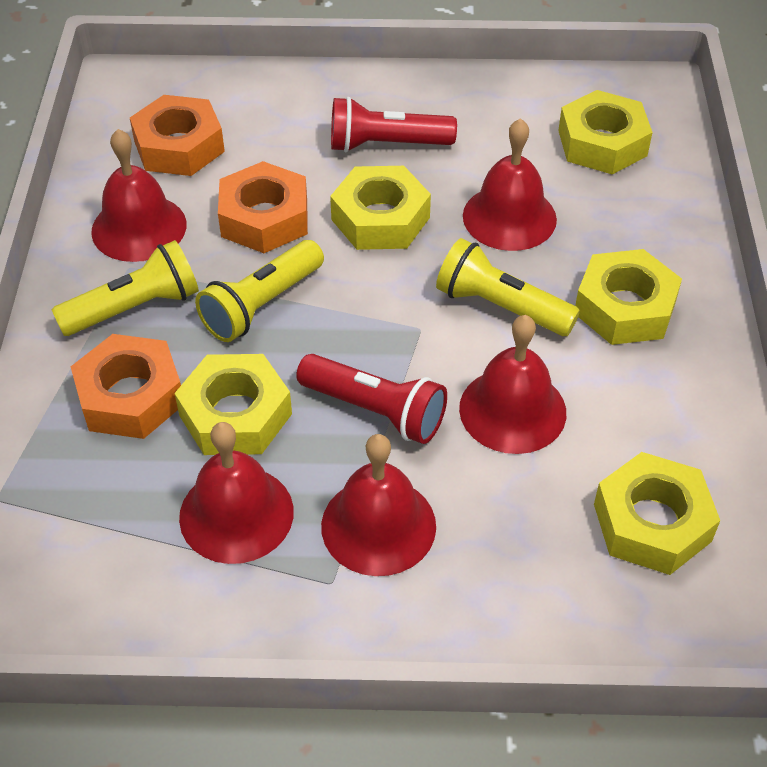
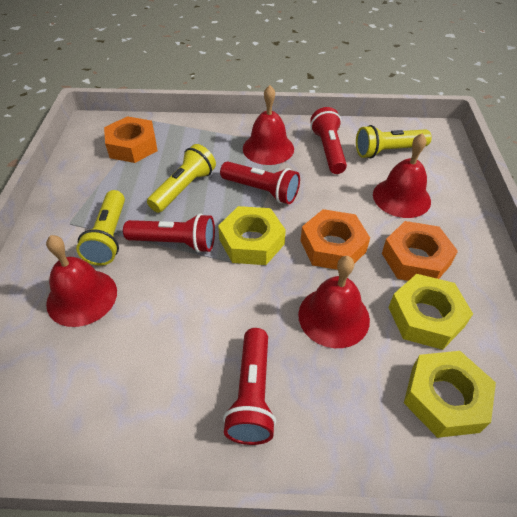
red bell: [91,129,186,262] [179,422,294,564] [321,434,436,576] [459,315,566,454] [463,118,557,251] = 5 -> [46,235,117,327] [243,85,294,165] [298,256,370,348] [373,133,431,218] = 4
red flashlight: [296,354,447,444] [331,97,457,152] = 2 -> [123,214,215,253] [220,162,300,204] [223,328,276,445] [310,107,347,174] = 4
yellow nut: [175,354,292,455] [330,166,431,250] [558,90,653,175] [575,249,682,345] [594,452,720,575] = 5 -> [218,206,286,265] [388,274,473,350] [404,351,496,438] = 3

